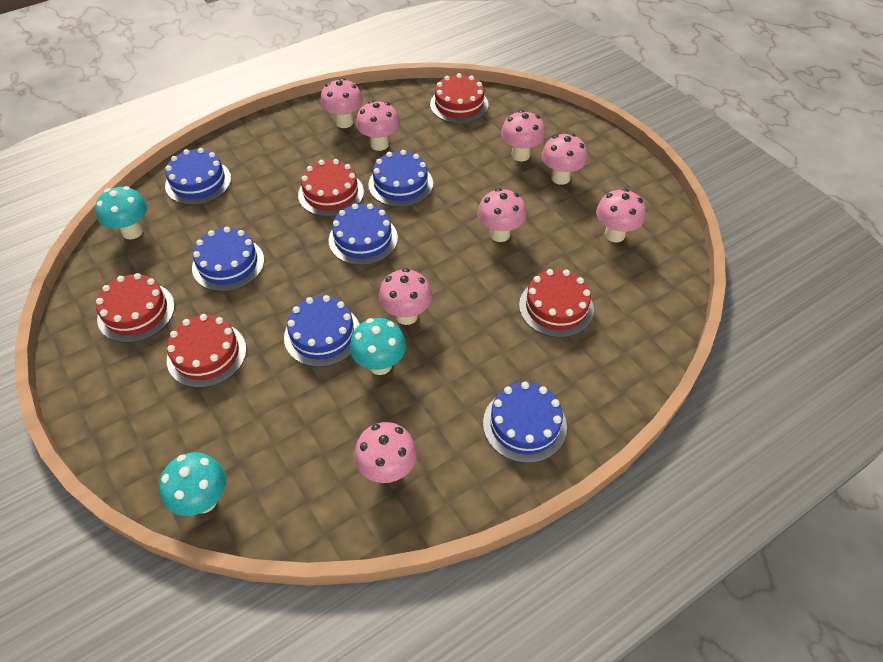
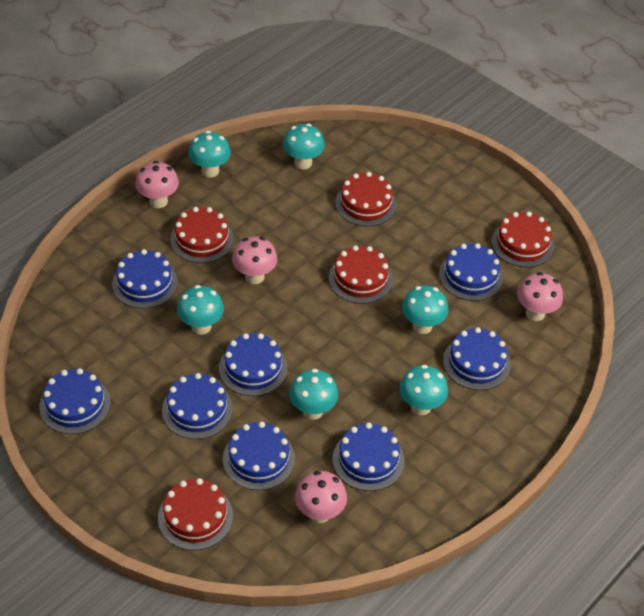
blue cake: [165,148,231,205] [192,227,264,292] [284,295,360,367] [329,203,398,265] [368,150,433,207] [483,382,567,463] = 6 -> [39,368,111,434] [112,249,178,309] [162,373,233,439] [219,333,287,396] [223,422,295,490] [333,422,405,491] [439,243,503,301] [443,327,511,390] = 8
pink mushroom: [320,78,363,128] [354,422,417,483] [356,101,400,151] [379,268,432,325] [477,188,526,242] [501,110,546,161] [542,134,587,185] [596,189,646,242] = 8 -> [135,161,179,208] [232,236,277,284] [295,471,347,523] [517,272,563,321] = 4
turquoise mushroom: [95,186,147,239] [159,452,226,516] [350,318,406,375] = 3 -> [177,285,224,335] [188,131,231,178] [283,124,325,169] [289,369,338,420] [399,365,448,416] [402,285,448,334] = 6

